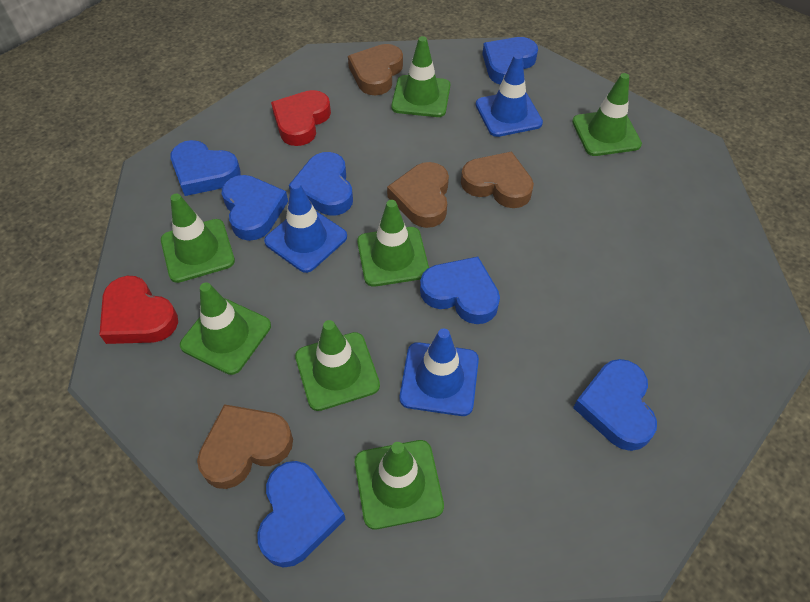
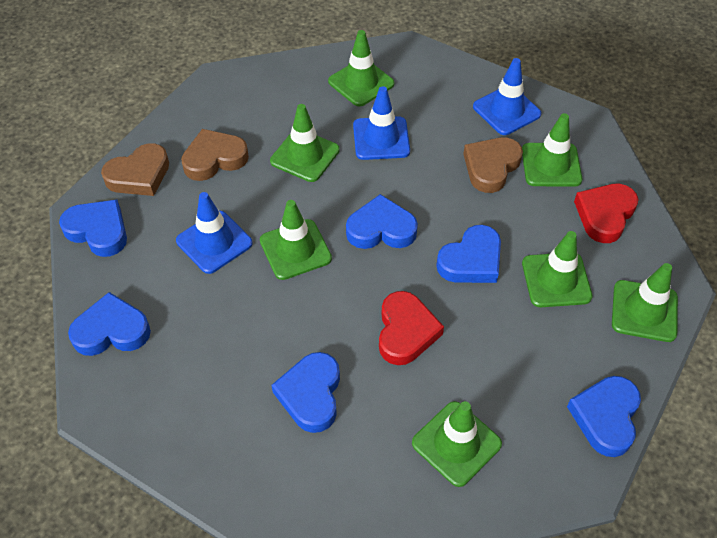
blue heart: [170,140,240,196] [222,175,288,241] [257,461,345,568] [289,152,353,216] [420,257,500,324] [483,37,538,85] [573,359,657,451] = 7 -> [59,200,127,257] [68,292,151,356] [272,352,340,433] [346,194,418,249] [436,225,501,283] [567,376,641,457] = 6
brown heart: [197,404,293,489] [348,44,403,96] [387,162,449,228] [461,151,534,208] = 4 -> [101,143,169,196] [181,129,249,181] [463,138,523,193] = 3

